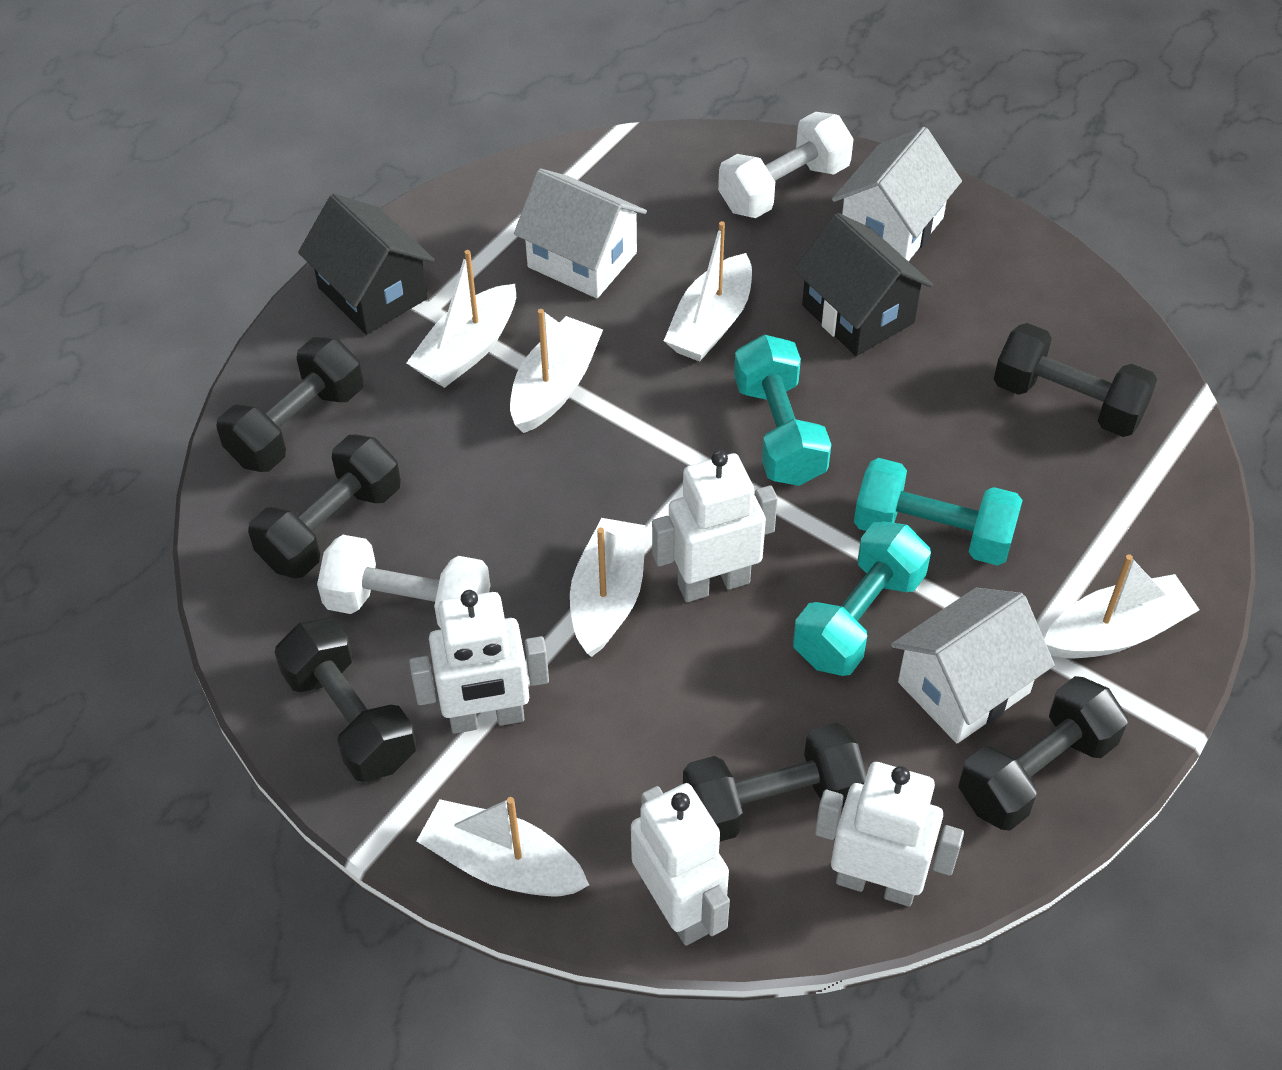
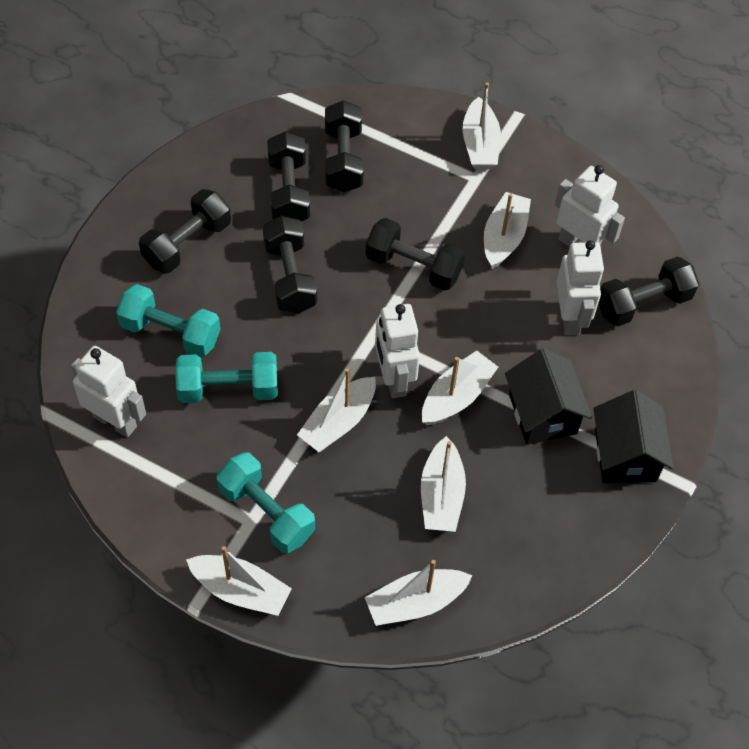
white boat: [407,250,516,388] [416,797,589,897] [510,309,603,433] [570,518,646,657] [664,221,752,362] [1044,554,1200,658] = 6 -> [186,546,292,616] [297,368,376,452] [365,560,472,626] [421,436,466,532] [422,351,498,425] [463,82,501,169] [484,192,531,269] = 7
white dumbbell: [317,535,490,628] [718,112,854,218] = 2 -> none = 0
white house: [514,168,647,298] [832,127,962,261] [891,588,1055,743] = 3 -> none = 0

